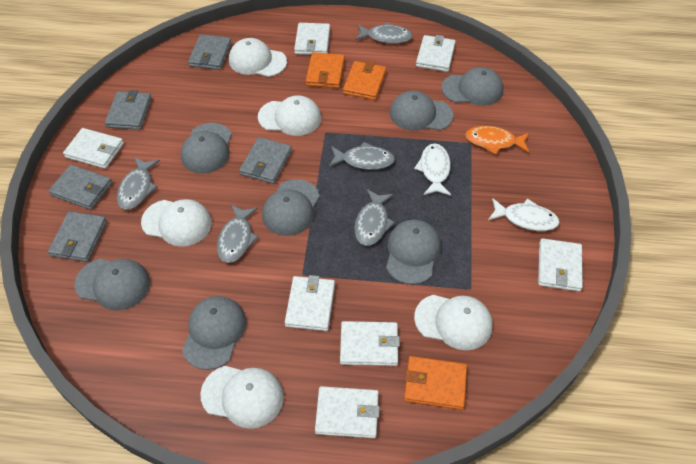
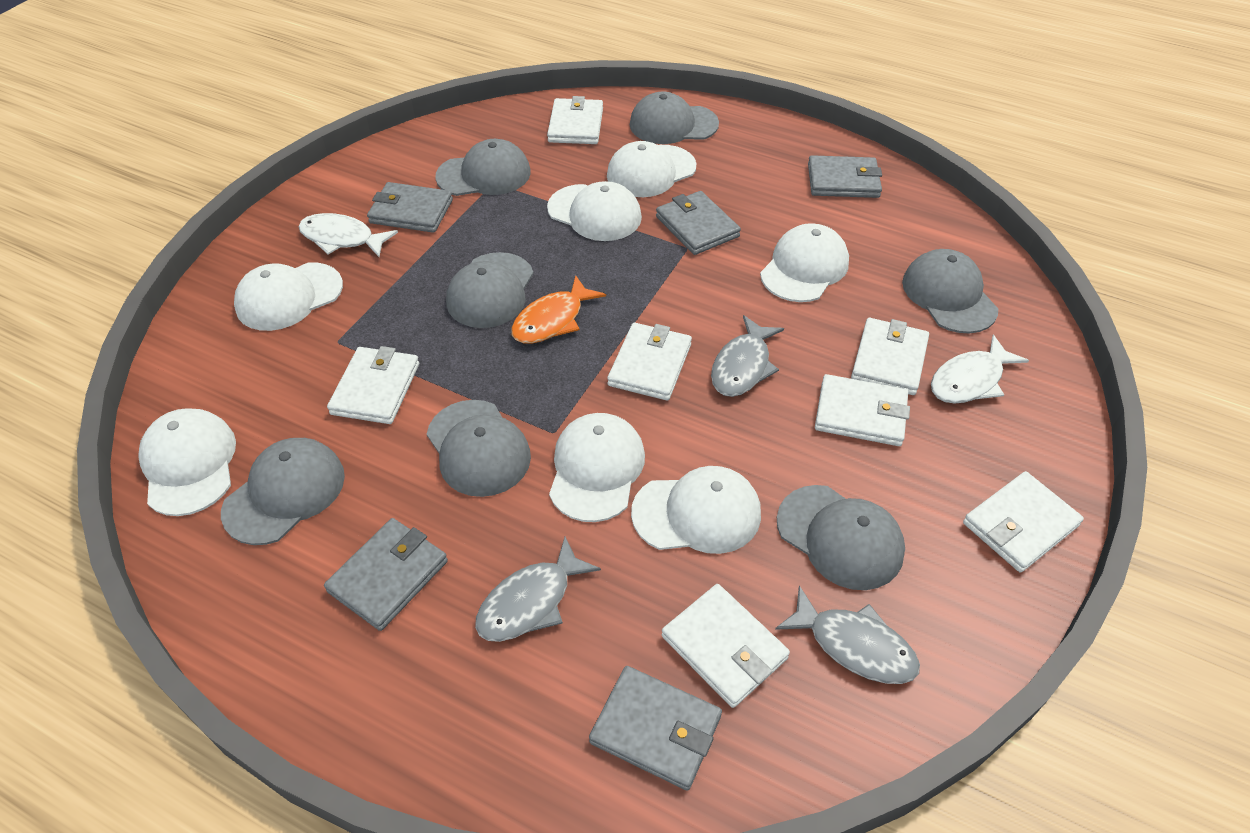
grey fish: [117,157,160,210] [217,205,259,263] [329,142,395,170] [355,22,413,44] [355,189,395,246] = 5 -> [475,537,601,642] [711,315,784,397] [775,586,920,684] = 3
orange wallet: [306,52,345,88] [343,61,386,100] [404,356,467,410] = 3 -> none = 0
white cap: [141,199,212,247] [200,366,284,429] [229,38,287,77] [258,95,321,136] [414,295,492,351] = 5 -> [138,408,236,516] [234,262,343,331] [547,181,642,241] [549,413,645,522] [607,141,696,197] [631,466,761,554] [760,223,849,302] = 7

